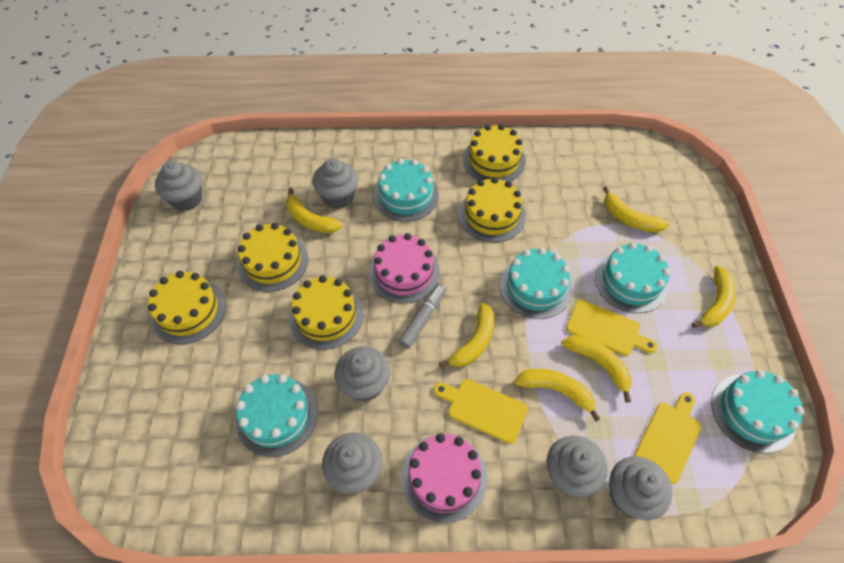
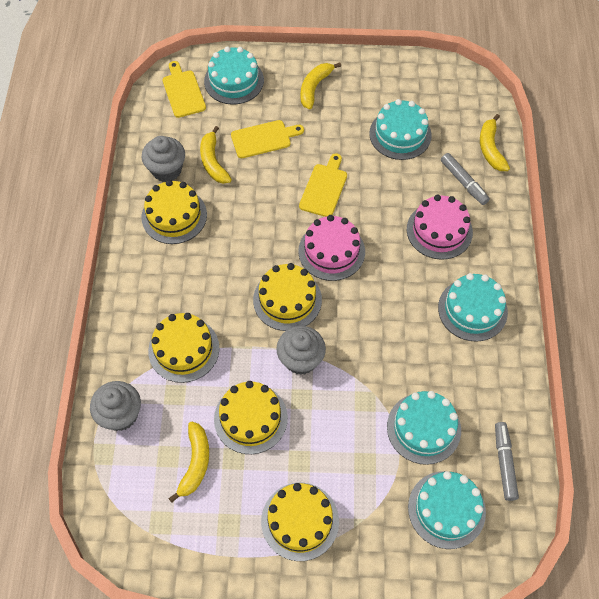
grey cupcake: [155,161,203,211] [313,158,358,209] [322,433,382,494] [335,346,390,401] [546,436,608,497] [609,456,672,520] = 6 -> [90,381,141,431] [142,136,185,182] [276,326,326,375] = 3
grey marker: [398,283,446,349] = 1 -> [441,153,490,205] [495,422,519,501] = 2
yellow banana: [286,188,343,233] [439,303,494,367] [514,369,600,421] [561,335,632,402] [603,186,669,233] [692,266,736,328] = 6 -> [168,422,209,503] [200,126,232,184] [301,63,341,109] [480,114,510,171] = 4

